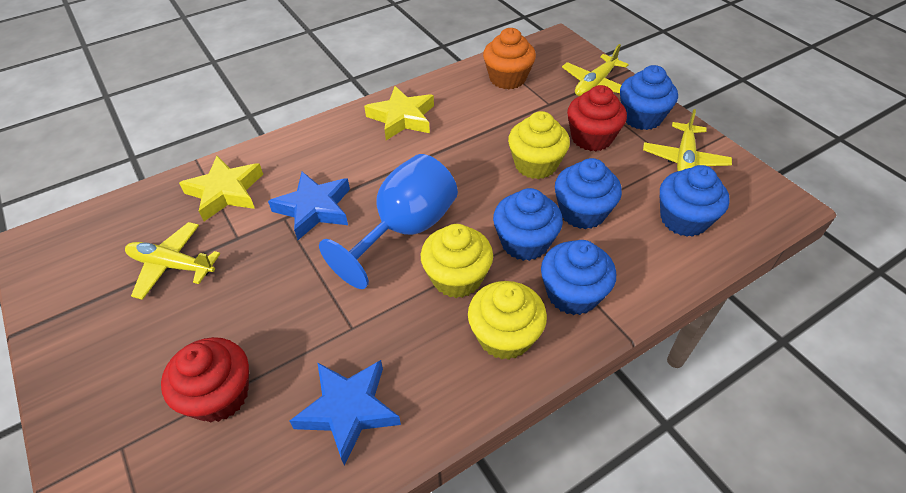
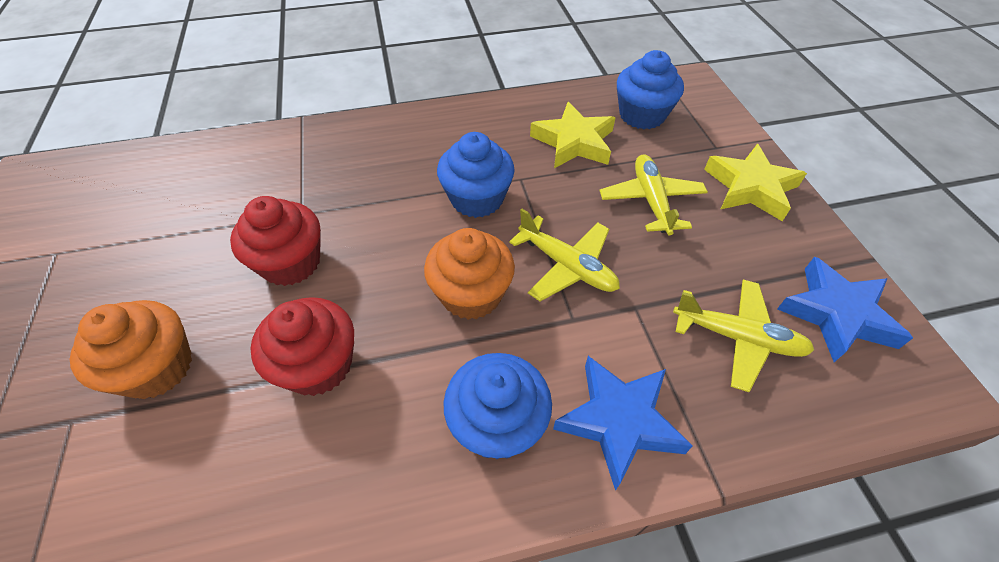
blue cupcake: [493,188,563,261] [541,240,616,315] [555,158,622,229] [620,65,678,130] [659,165,730,237] = 5 -> [437,132,515,218] [444,353,552,459] [617,50,684,129] = 3
blue goblet: [319,154,458,289] = 1 -> none = 0
orange cupcake: [483,28,536,89] = 1 -> [70,300,192,399] [424,228,515,320] = 2
yellow cupcake: [421,224,493,298] [468,281,547,360] [508,111,570,179] = 3 -> none = 0

